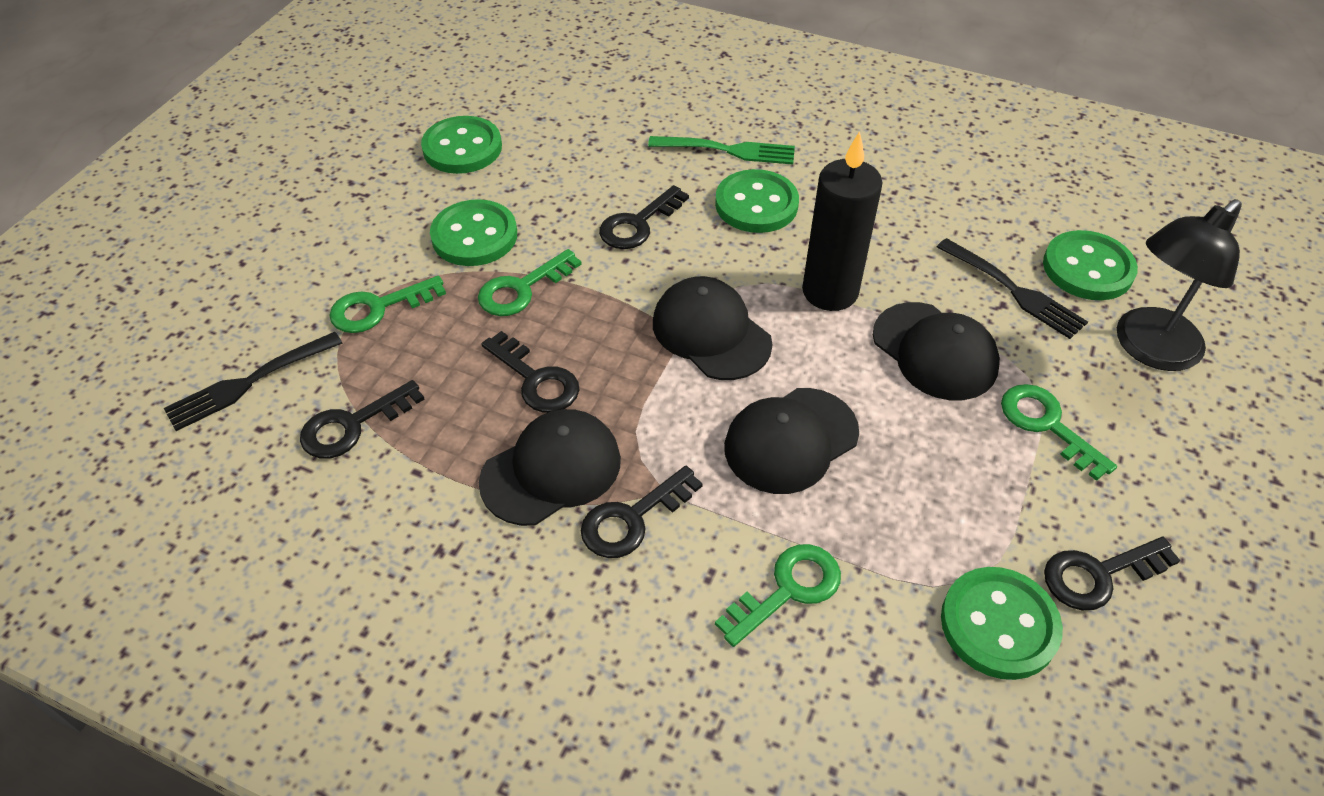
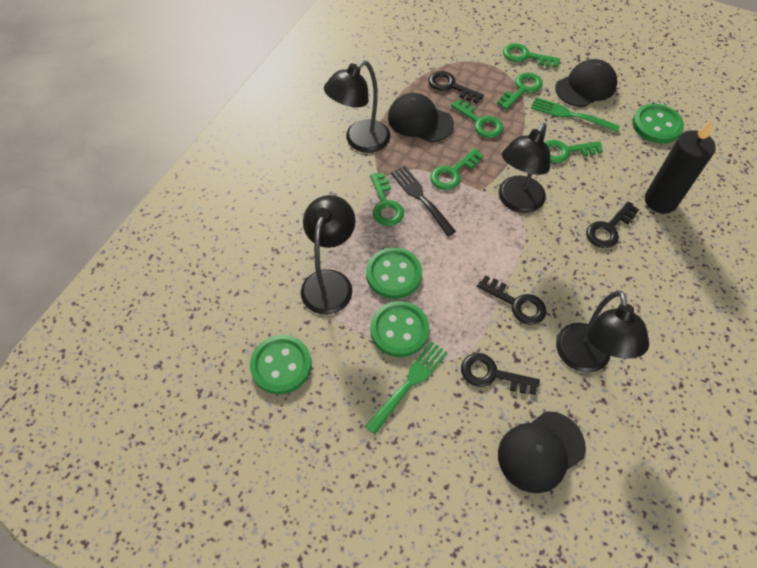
black cap: [479,409,621,526] [653,276,772,380] [724,388,859,494] [873,302,1000,400] = 4 -> [388,93,454,142] [498,411,586,493] [555,59,618,107] = 3
black fork: [164,332,343,431] [937,238,1088,339] = 2 -> [391,166,456,236] = 1
black key: [300,380,424,458] [481,331,580,413] [581,466,703,558] [599,185,689,249] [1044,537,1180,610] = 5 -> [428,71,484,103] [461,353,540,395] [477,275,546,325] [586,201,639,248] = 4
black lamp: [1117,199,1242,371] = 1 -> [301,195,355,315] [324,60,390,153] [498,123,550,213] [556,291,649,373] = 4
green button: [421,116,502,174] [430,199,517,266] [715,169,799,233] [941,567,1063,680] [1043,230,1138,300] = 5 -> [250,335,312,394] [366,247,422,299] [370,301,429,357] [632,104,684,144] = 4
green fork: [648,136,795,165] = 1 -> [365,342,448,434] [531,97,620,132] = 2
green key: [329,276,446,333] [478,249,582,316] [715,544,841,647] [1001,384,1117,481] = 4 -> [371,173,404,226] [430,148,484,190] [451,99,503,138] [497,72,543,110] [503,43,560,68] [545,140,603,163] = 6

